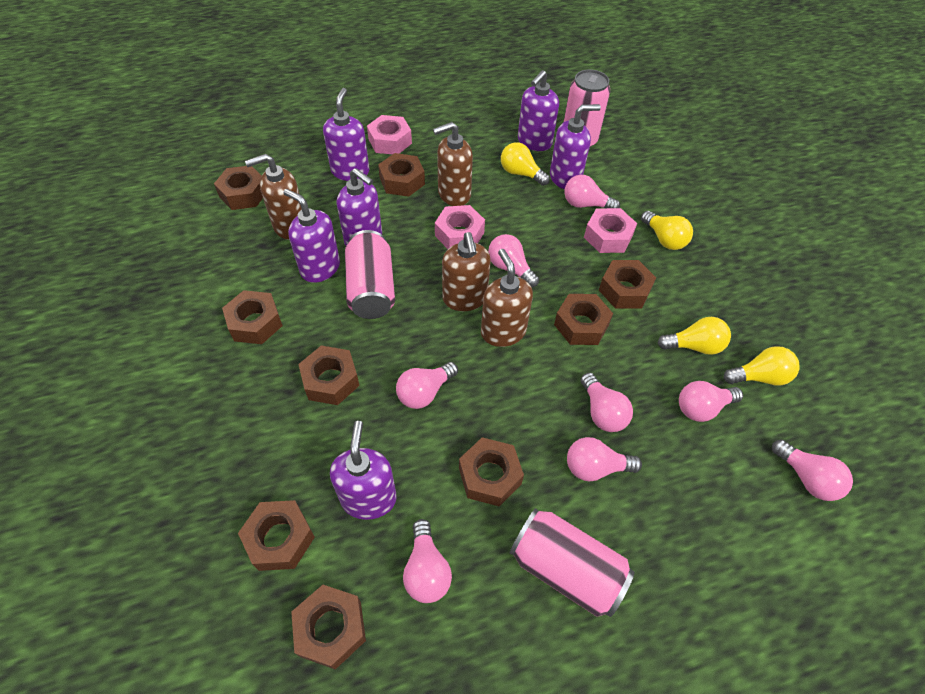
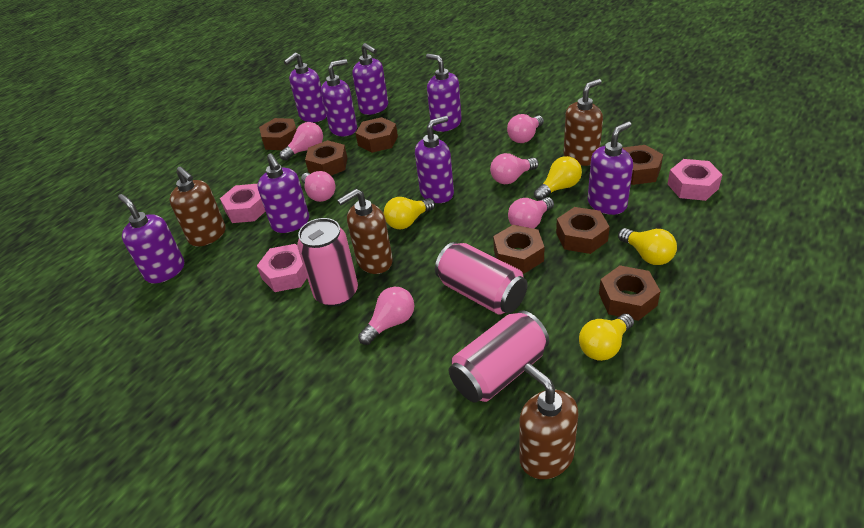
brown nut: [214,166,263,210] [222,290,283,344] [238,500,315,571] [291,585,366,670] [298,345,360,405] [378,153,425,197] [459,437,524,507] [554,294,613,345] [599,260,656,308] = 9 -> [259,118,297,150] [305,140,347,176] [356,117,398,153] [493,225,545,274] [556,207,610,254] [599,265,661,321] [622,145,663,185] = 7
pink light bulb: [396,362,458,409] [403,519,452,603] [488,234,539,287] [564,175,620,208] [567,437,642,481] [581,373,633,432] [679,381,743,422] [772,439,853,501] = 8 -> [279,122,323,161] [301,171,335,202] [358,287,414,345] [490,153,539,184] [507,114,544,143] [508,197,554,229] = 6
purple soap dispenser: [283,189,340,283] [323,88,369,181] [330,421,397,520] [337,168,382,246] [518,70,559,151] [550,104,601,189] = 6 -> [118,194,184,284] [257,154,309,233] [284,52,326,122] [321,59,357,136] [352,43,388,115] [415,116,454,203] [426,54,462,132] [588,121,633,215] = 8

